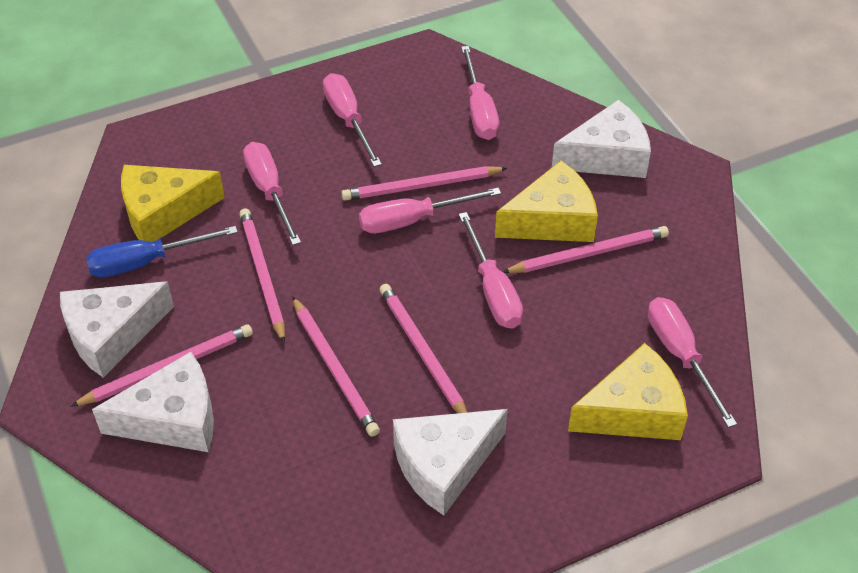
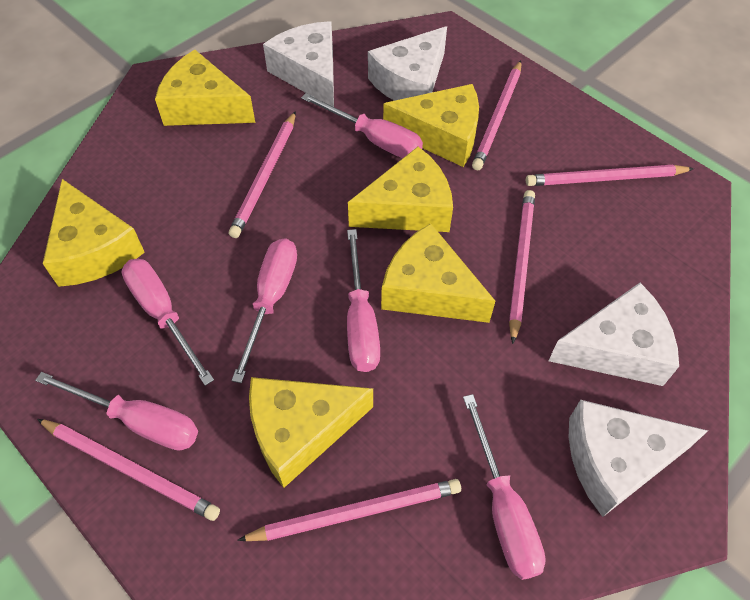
blue screwdriver: [86,226,238,277] = 1 -> none = 0
yellow cheese: [121,165,225,242] [495,161,598,242] [568,343,688,440] = 3 -> [43,179,145,287] [155,50,255,126] [249,377,373,488] [348,147,453,232] [381,223,495,323] [383,84,479,167] = 6

